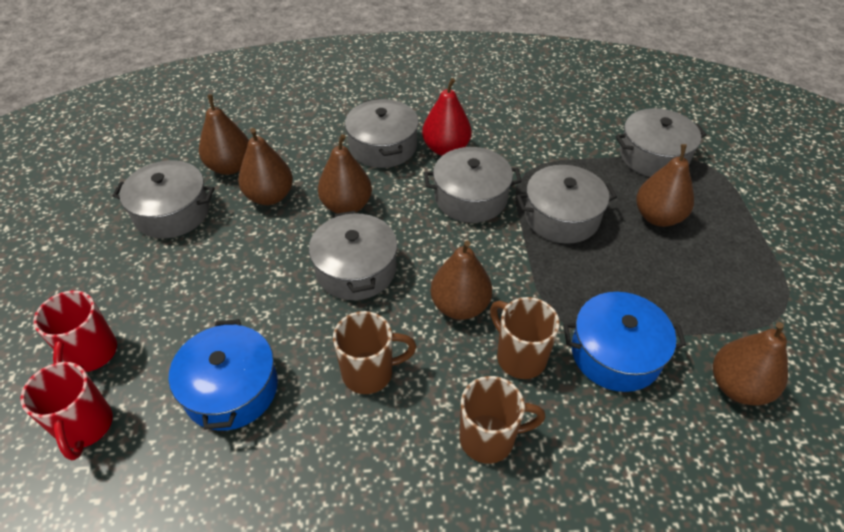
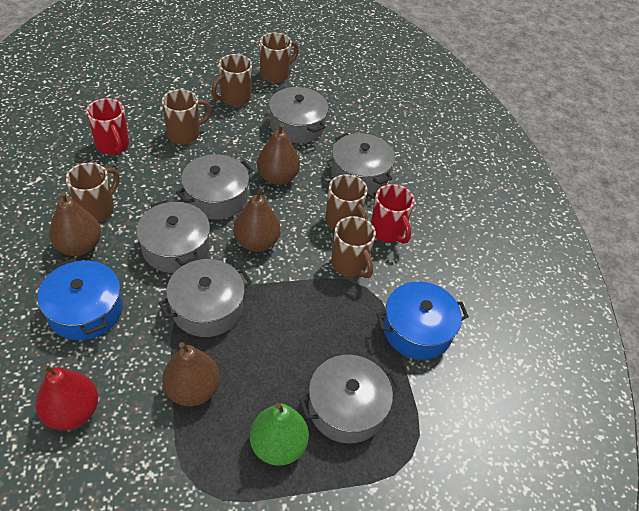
brown mug: [333,311,416,394] [460,376,546,464] [490,297,560,379] = 3 -> [66,163,119,222] [162,89,212,144] [212,54,252,106] [260,32,299,83] [326,174,368,230] [331,216,376,279] = 6
brown pear: [199,95,249,175] [238,128,293,205] [318,134,372,214] [431,240,492,320] [636,144,694,227] [713,322,788,405] = 6 -> [49,192,101,256] [162,342,220,406] [233,186,281,252] [257,123,300,185] = 4
green pear: none = 0 -> [250,403,309,466] = 1

